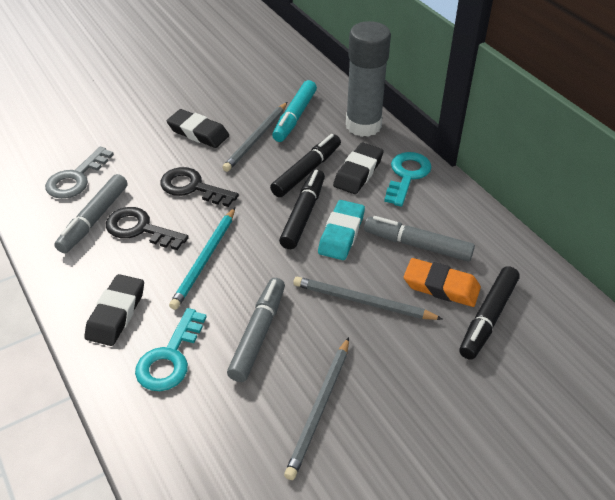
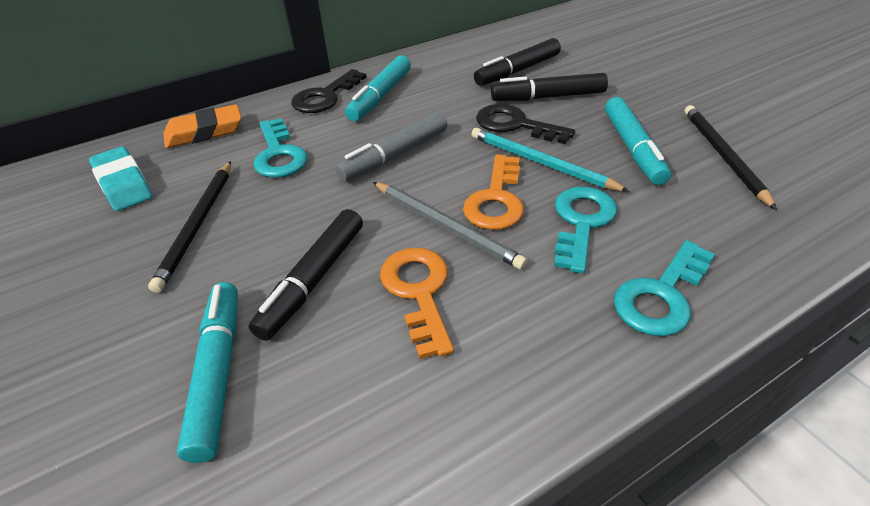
black eraser: [84,274,144,346] [167,109,229,148] [333,143,384,194] = 3 -> none = 0
black pencil: none = 0 -> [148,161,231,293] [685,105,777,210] = 2
grey glue stick: [346,21,391,137] = 1 -> none = 0
grey key: [45,147,114,199] = 1 -> none = 0
grey marker: [54,174,127,253] [227,278,285,382] [364,216,475,261] = 3 -> [335,112,448,182] = 1
grey pencil: [222,102,287,172] [284,337,349,480] [293,277,442,320] = 3 -> [373,182,528,270] = 1
orange key: none = 0 -> [380,248,454,359] [463,154,524,230] = 2
turquoise key: [135,308,207,391] [384,152,432,207] = 2 -> [254,118,308,178] [554,187,617,274] [614,240,715,336] = 3
turquoise marker: [272,80,317,142] = 1 -> [177,282,238,463] [345,55,411,121] [605,97,671,185] = 3

